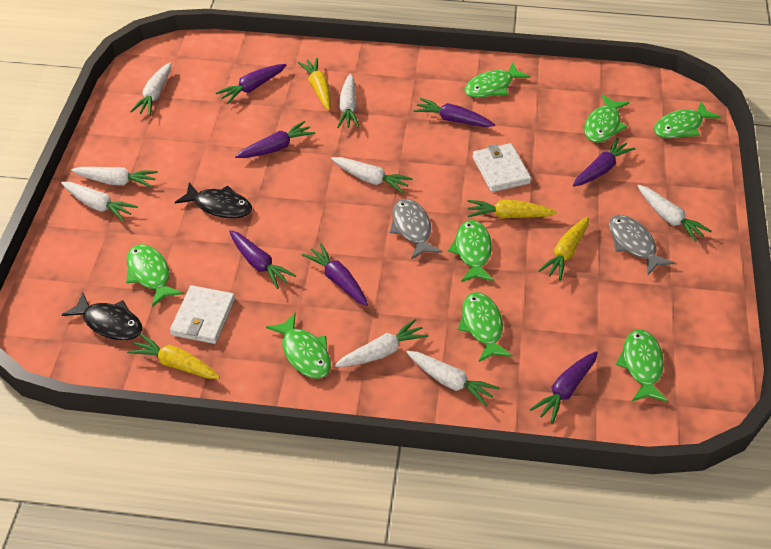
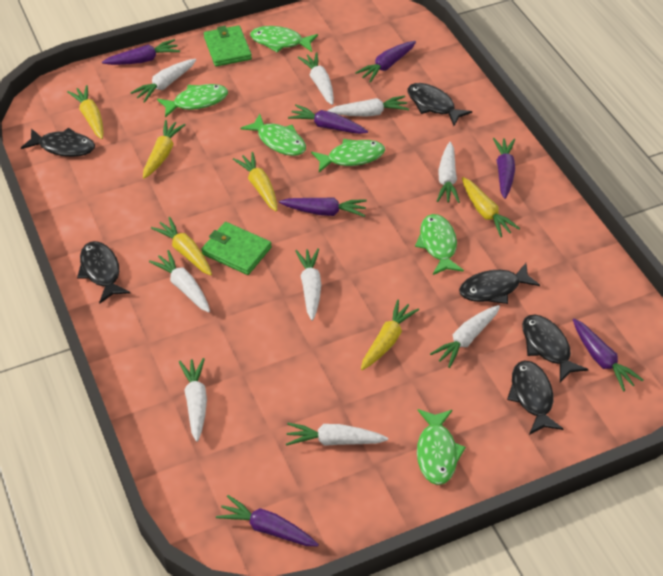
black fish: [62,293,143,340] [175,182,252,219] = 2 -> [21,127,95,157] [77,241,130,304] [408,83,472,126] [459,263,540,304] [507,361,563,435] [522,314,589,382] = 6
green fish: [126,244,183,307] [266,313,331,379] [448,220,494,282] [458,292,513,362] [464,63,530,98] [584,94,629,143] [615,329,668,402] [654,101,721,139] = 8 -> [157,84,228,118] [240,114,306,156] [250,26,318,53] [311,139,385,172] [415,214,464,275] [417,409,466,485] = 6
green wallet: none = 0 -> [201,222,272,275] [204,25,252,67] = 2
grey fish: [390,199,442,259] [609,215,675,275] = 2 -> none = 0
white carrot: [61,182,138,222] [71,167,158,188] [130,62,171,116] [331,157,413,194] [335,318,429,367] [337,74,359,128] [406,351,499,407] [638,185,711,242] = 8 -> [130,59,196,103] [149,250,210,312] [179,358,207,442] [286,423,388,446] [295,248,321,321] [298,52,334,105] [327,95,409,117] [430,305,500,368] [437,142,460,203] = 9
white wallet: [170,285,235,344] [473,143,531,192] = 2 -> none = 0
yellow carrot: [127,334,220,379] [297,58,331,110] [467,200,557,219] [538,217,589,281] = 4 -> [67,85,104,139] [143,120,186,179] [151,217,212,275] [233,152,277,211] [361,300,419,370] [462,177,520,237] = 6

